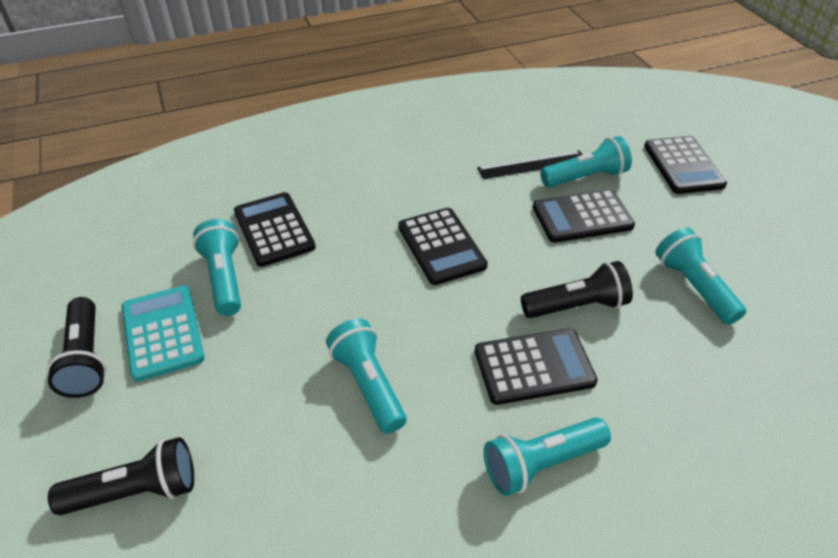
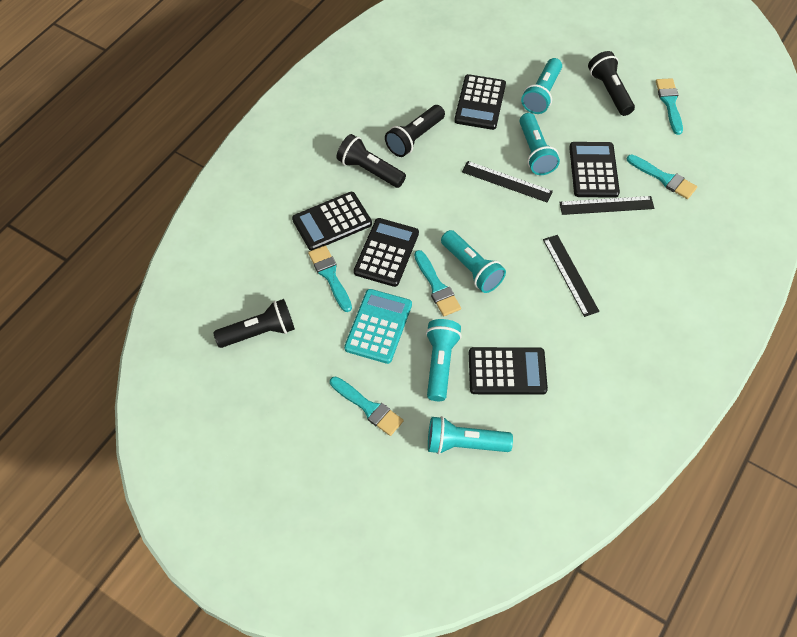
black flashlight: [47,297,106,398] [48,437,194,515] [521,261,633,318] = 3 -> [213,299,295,348] [336,134,406,188] [385,105,445,157] [588,51,635,116] = 4
black ruler: [477,150,582,179] = 1 -> [462,161,553,203] [543,235,600,317] [559,196,654,215] = 3
turquoise brush: none = 0 -> [308,246,352,312] [330,376,404,436] [414,250,461,316] [627,154,697,199] [656,78,683,135] = 5

